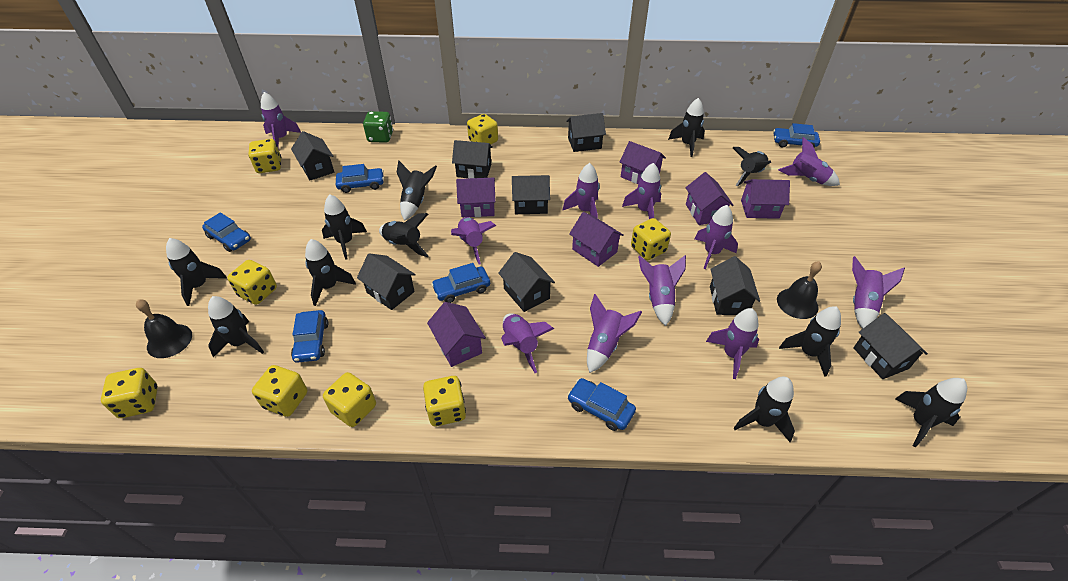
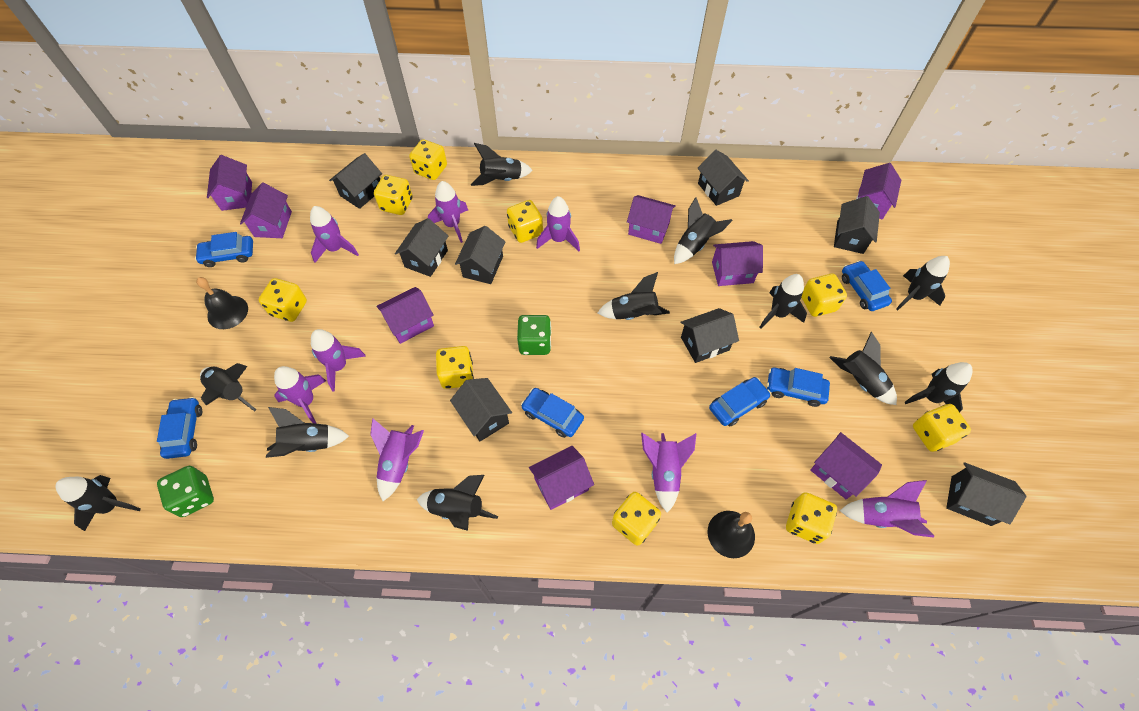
green dice: [363,111,393,143] = 1 -> [157,466,214,517] [517,315,551,355] = 2
purple house: [427,302,486,367] [456,178,496,217] [569,212,624,267] [620,141,666,184] [686,172,734,225] [741,179,790,219] = 6 -> [207,155,252,211] [240,183,292,238] [376,287,434,344] [529,446,594,510] [627,195,676,244] [712,241,763,286] [810,432,882,499] [856,163,901,219] = 8
purple rocket: [261,92,301,147] [451,217,496,265] [501,313,554,373] [563,163,600,218] [587,294,642,373] [622,163,661,219] [638,255,686,326] [695,205,738,269] [706,308,759,379] [778,137,840,186] [852,256,905,329] = 11 -> [274,366,326,424] [310,206,359,263] [311,329,366,392] [370,418,424,501] [428,181,468,243] [536,196,580,252] [641,433,697,513] [840,480,934,538] = 8
yellow dice: [101,368,158,418] [227,260,277,305] [248,139,281,173] [252,365,307,417] [323,372,376,427] [423,376,466,426] [467,114,498,145] [631,218,671,260] = 8 -> [259,278,307,322] [374,175,413,215] [409,139,447,180] [436,346,474,389] [507,200,543,243] [612,492,661,545] [786,492,837,544] [801,274,847,317] [913,404,971,452] = 9

